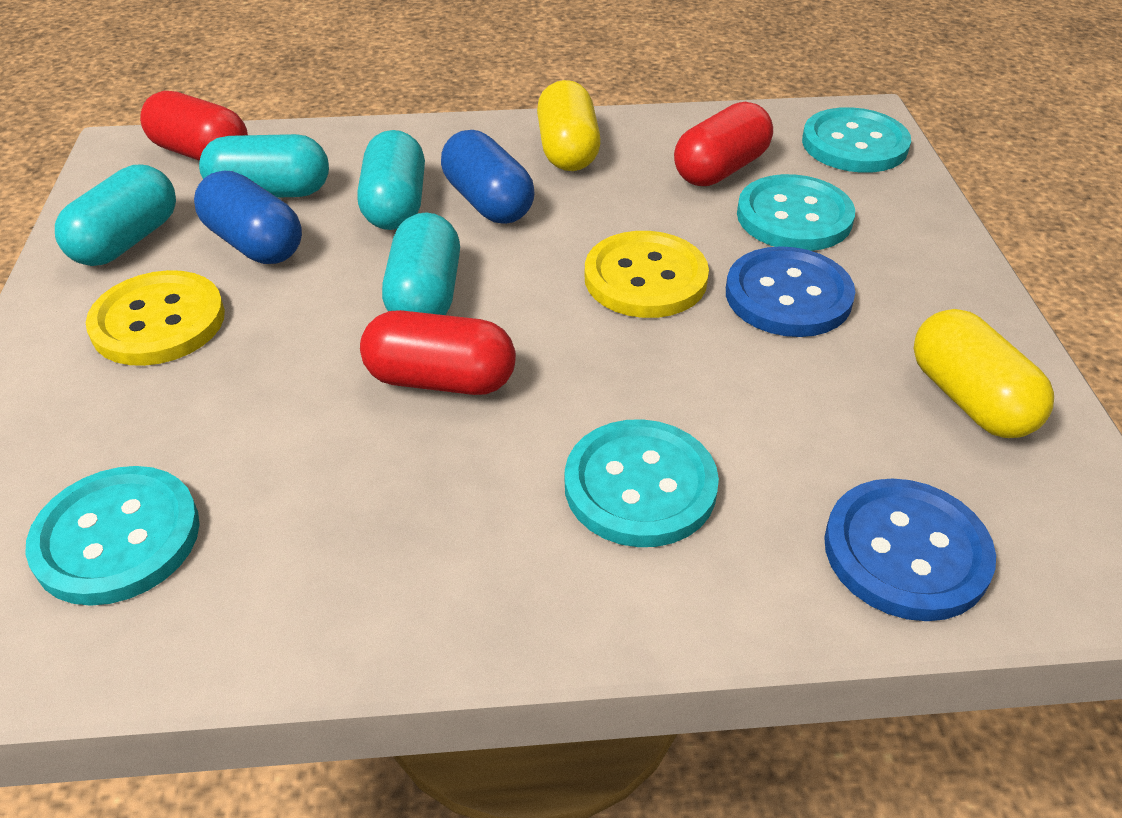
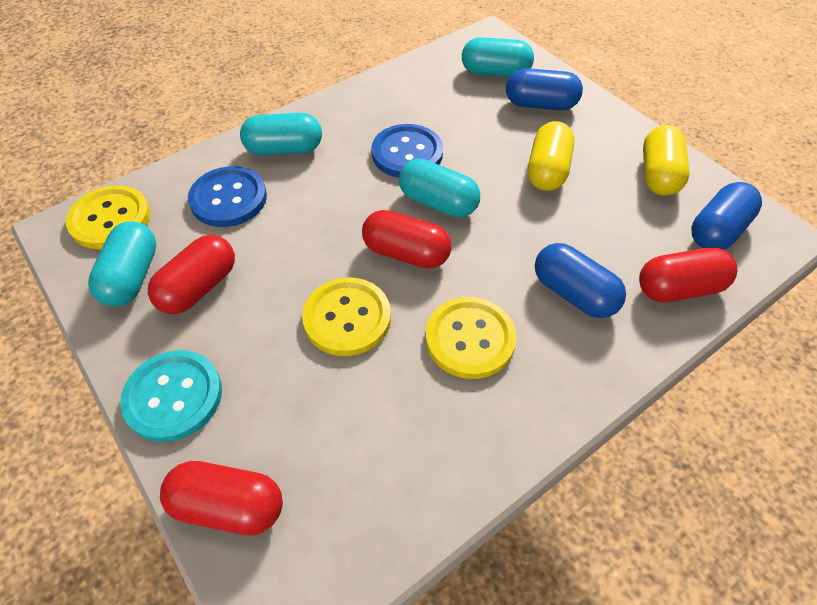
blue capsule: [194,171,302,264] [441,130,535,224] = 2 -> [506,68,583,110] [535,243,626,318] [691,182,762,250] = 3
red capsule: [140,91,248,161] [360,310,516,395] [674,102,773,186] = 3 -> [148,235,235,314] [160,461,283,535] [362,210,452,269] [639,248,737,302] = 4
turquoise button: [25,466,200,606] [565,419,719,547] [737,174,855,251] [802,107,911,173] = 4 -> [120,350,222,442] = 1
yellow button: [86,270,225,366] [585,231,709,318] = 2 -> [66,185,151,249] [302,277,391,356] [426,297,517,379] = 3

